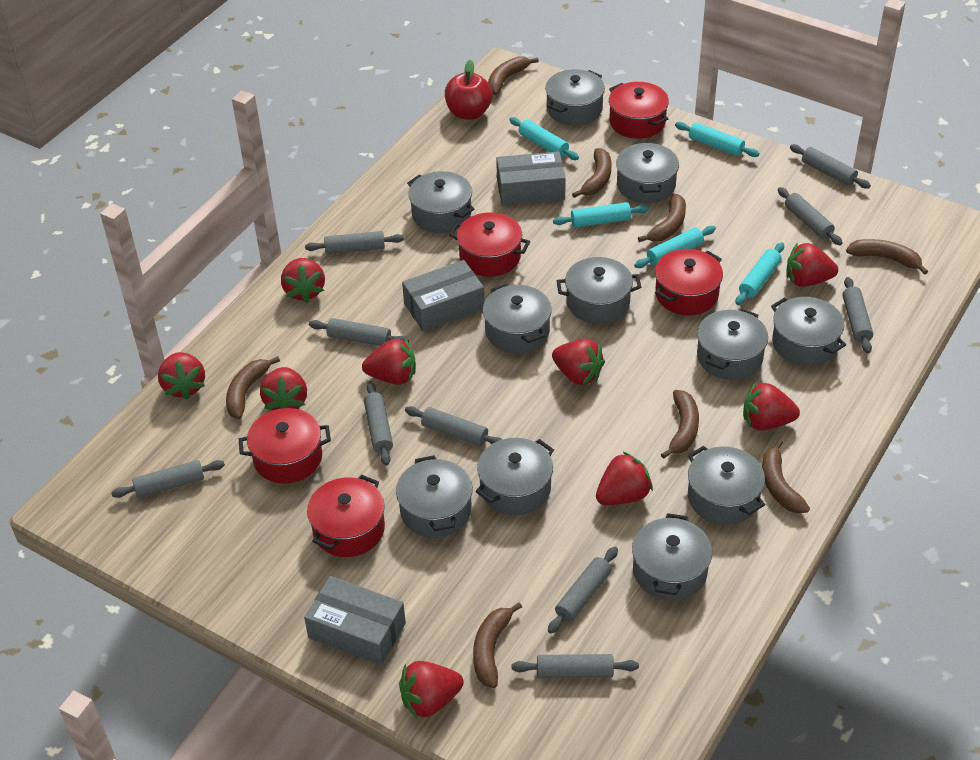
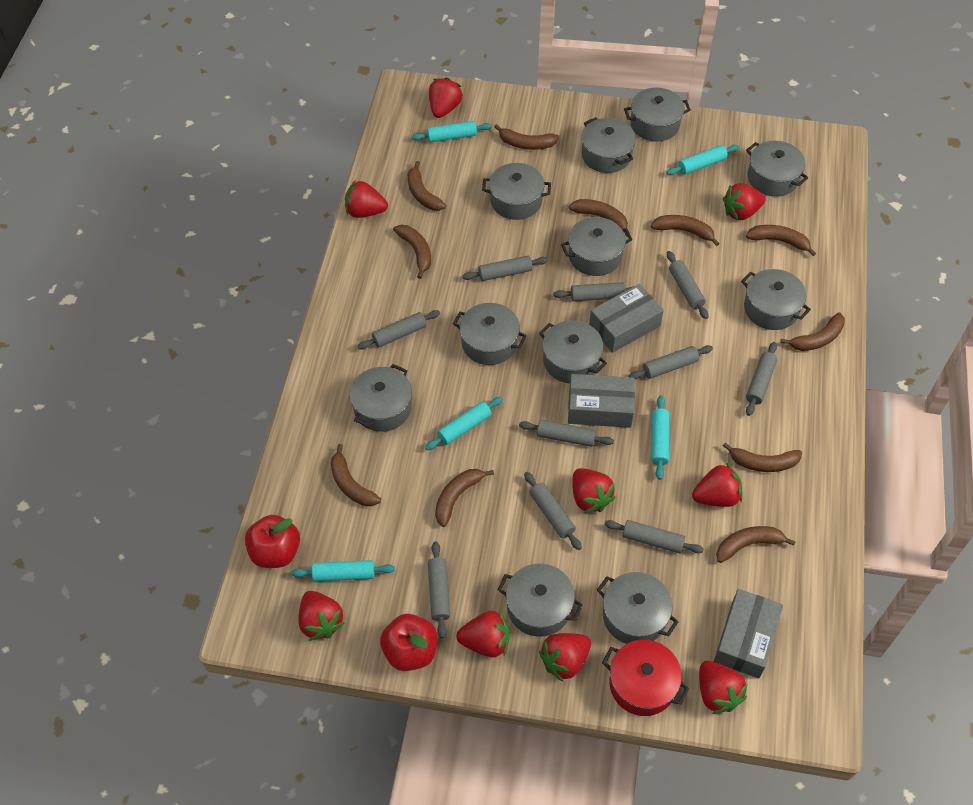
brown banana: [226,356,280,419] [473,602,522,688] [488,56,539,95] [572,148,612,198] [638,194,686,242] [661,390,699,459] [762,439,810,514] [846,239,928,275] = 8 -> [330,444,381,506] [393,225,431,279] [408,161,446,211] [435,469,494,527] [494,124,559,150] [569,199,628,237] [651,215,720,246] [716,526,796,563] [723,442,802,472] [746,225,816,256] [780,312,845,351] = 11
red apple: [445,59,493,120] = 1 -> [245,515,300,568] [380,614,437,671] = 2
red pot: [239,408,331,484] [307,475,385,557] [449,212,530,277] [609,82,669,139] [655,249,723,315] = 5 -> [602,640,689,716] = 1

